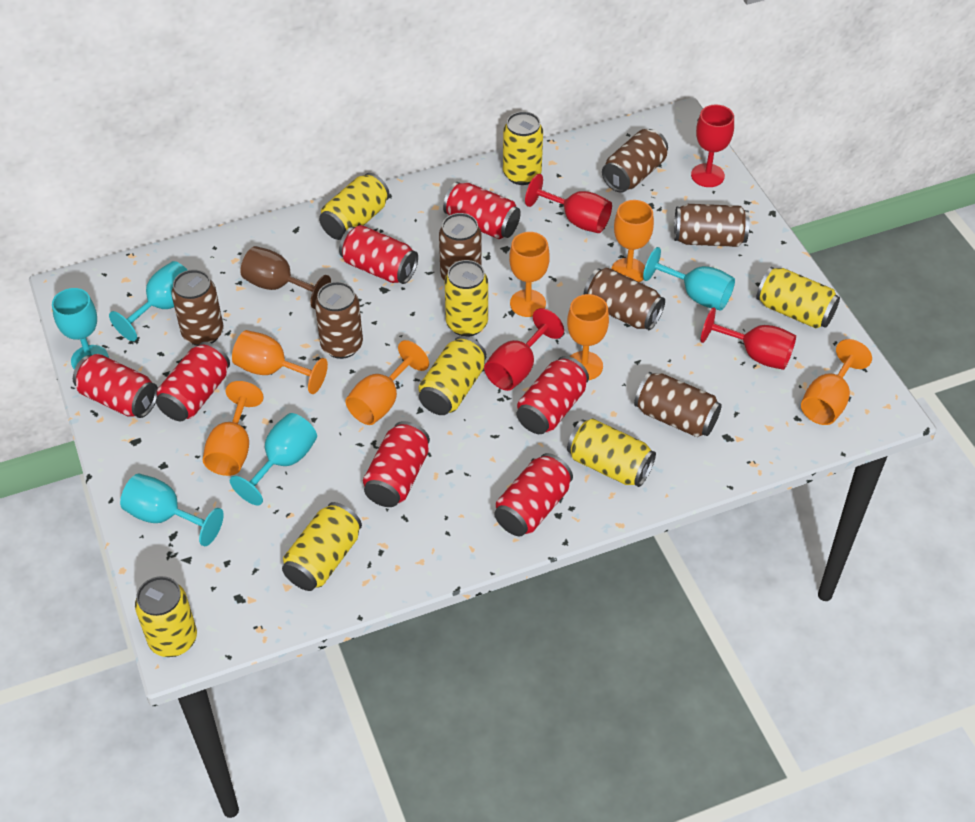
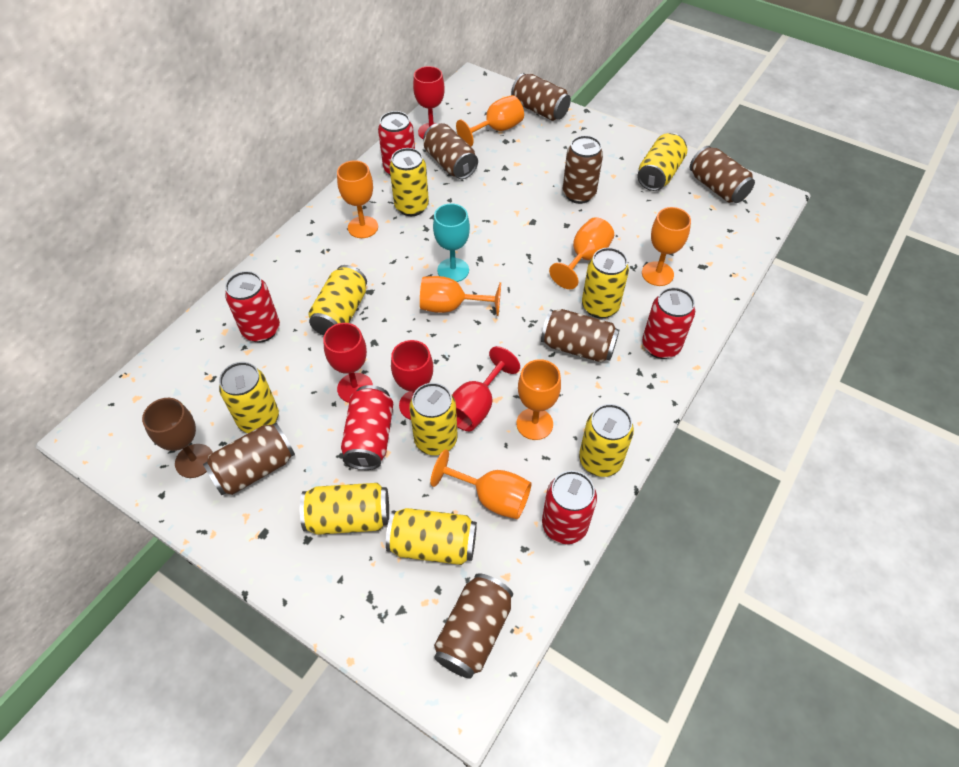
red can: [73,354,158,418] [156,342,230,422] [339,225,418,284] [363,421,430,507] [443,182,521,239] [494,453,573,536] [517,356,589,434] = 7 -> [225,271,280,343] [341,385,393,470] [378,111,415,175] [542,471,597,544] [642,287,695,359] = 5
turquoise goblet: [52,288,109,370] [109,261,187,341] [120,474,224,546] [230,413,317,505] [643,247,735,311] = 5 -> [433,203,470,282] = 1
yellow can: [135,576,197,657] [282,502,362,591] [319,173,390,240] [418,336,487,415] [444,260,488,337] [503,111,543,185] [567,418,656,487] [756,267,840,328] = 8 -> [219,362,279,433] [300,483,389,535] [308,265,367,336] [386,508,477,565] [389,148,429,216] [409,383,458,455] [579,404,634,477] [582,248,629,319] [638,133,687,191] = 9

